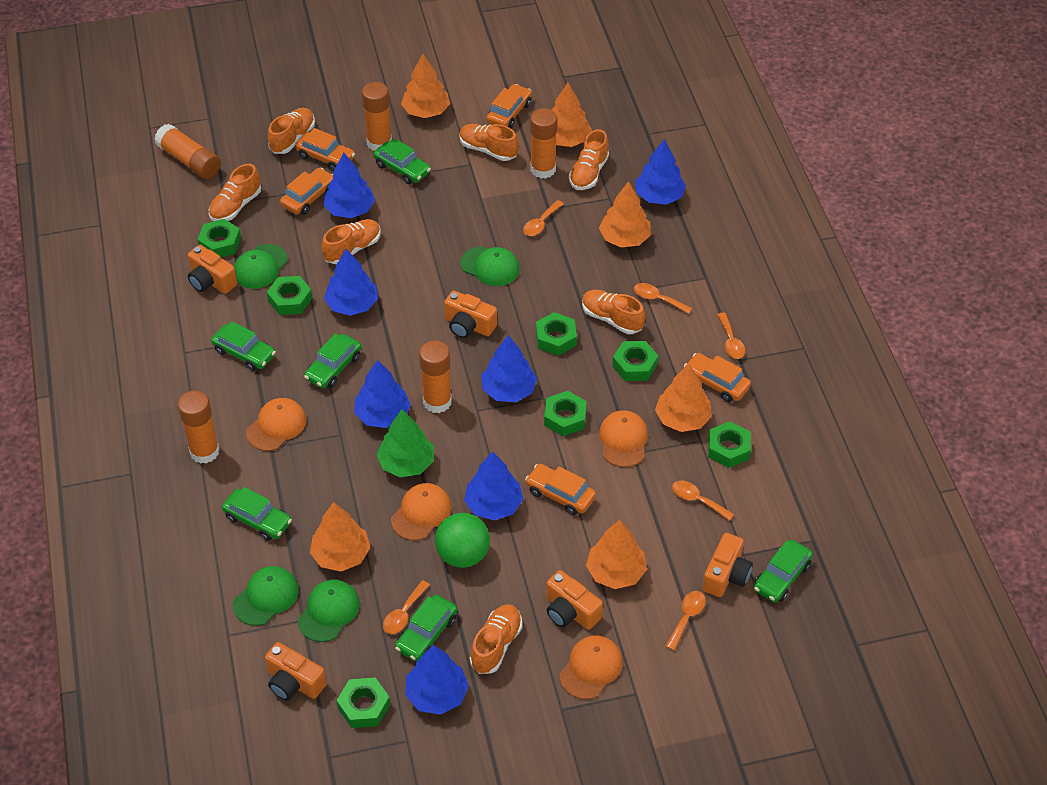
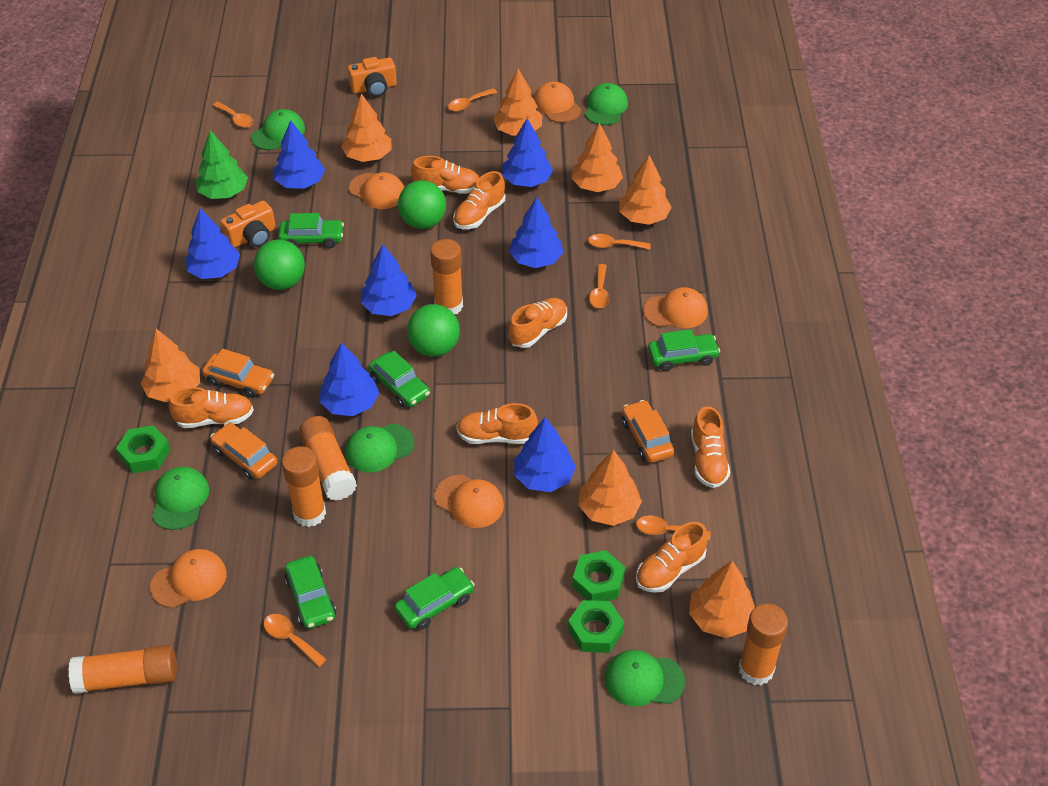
green ball: [435,513,490,568] = 1 -> [254,239,305,290] [398,180,446,229] [407,304,460,357] = 3
green cap: [233,566,299,626] [234,244,288,289] [298,579,360,642] [460,246,520,286] = 4 -> [152,467,209,530] [251,109,305,150] [346,424,414,472] [585,83,628,125] [604,650,685,707] = 5
green car: [211,321,276,371] [222,487,292,541] [304,333,362,388] [373,138,431,184] [395,595,457,661] [754,540,813,602] = 6 -> [278,213,344,248] [284,556,336,629] [369,351,430,408] [394,567,475,630] [648,329,720,371] = 5
green nut: [197,219,241,257] [267,276,312,315] [337,677,390,728] [536,312,577,356] [544,391,587,436] [612,341,658,381] [708,421,751,468] = 7 -> [116,425,170,473] [568,600,624,653] [572,550,625,601] = 3
orange camera: [188,245,237,294] [265,642,327,701] [444,291,497,338] [546,570,603,630] [702,533,753,597] = 5 -> [220,201,276,248] [348,57,397,97] = 2
orange cap: [246,398,306,451] [391,483,451,541] [559,635,623,699] [599,410,648,467] = 4 -> [150,549,227,608] [349,172,405,209] [435,475,504,528] [533,82,581,123] [643,287,708,328] = 5
orange car: [280,168,333,215] [295,128,355,171] [486,84,532,128] [525,464,596,515] [684,353,751,402] = 5 -> [202,349,274,398] [210,423,278,480] [622,400,674,463] = 3
orange tree: [310,502,370,571] [401,54,450,118] [552,83,592,147] [586,520,647,589] [599,181,651,248] [655,364,712,432] = 6 -> [140,329,200,402] [341,93,391,162] [493,69,542,136] [571,123,623,192] [578,450,642,526] [619,155,672,225] [689,561,755,638] = 7

